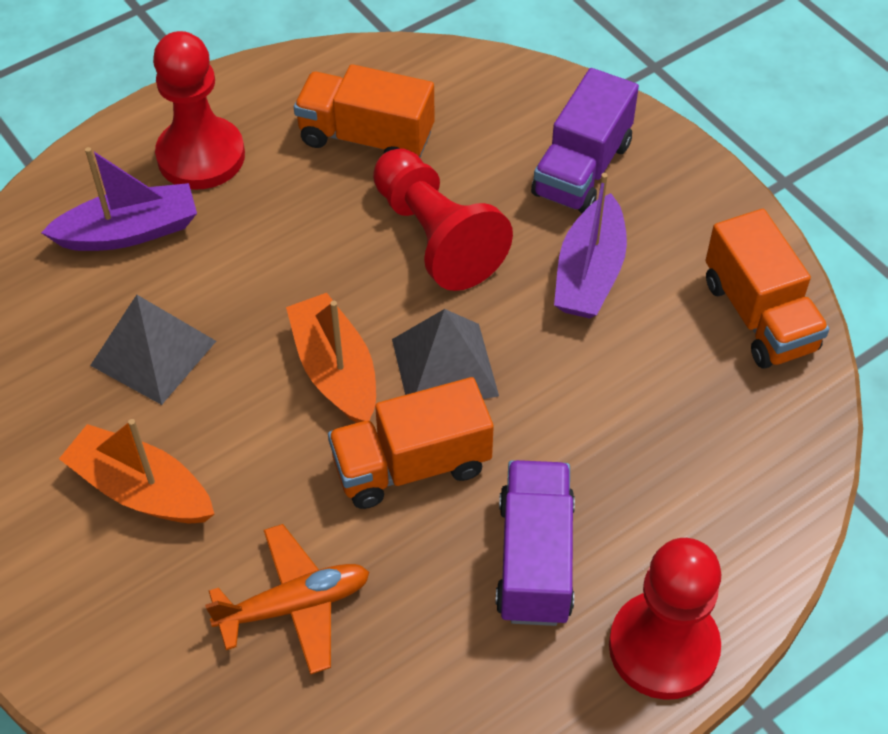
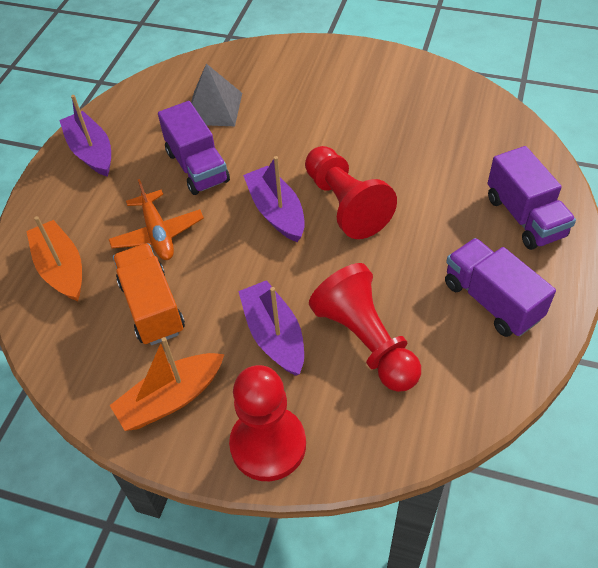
grey pyramid: [90,295,216,405] [392,309,499,399] = 2 -> [191,64,242,126] = 1
orange truck: [294,64,435,157] [328,377,494,509] [706,209,829,368] = 3 -> [113,243,185,345] = 1
purple boat: [41,147,197,251] [554,173,627,319] = 2 -> [59,95,111,177] [238,280,304,376] [243,156,305,242] = 3
purple truck: [495,460,575,626] [531,68,639,213] = 2 -> [158,101,230,195] [445,238,556,337] [488,146,576,250] = 3

